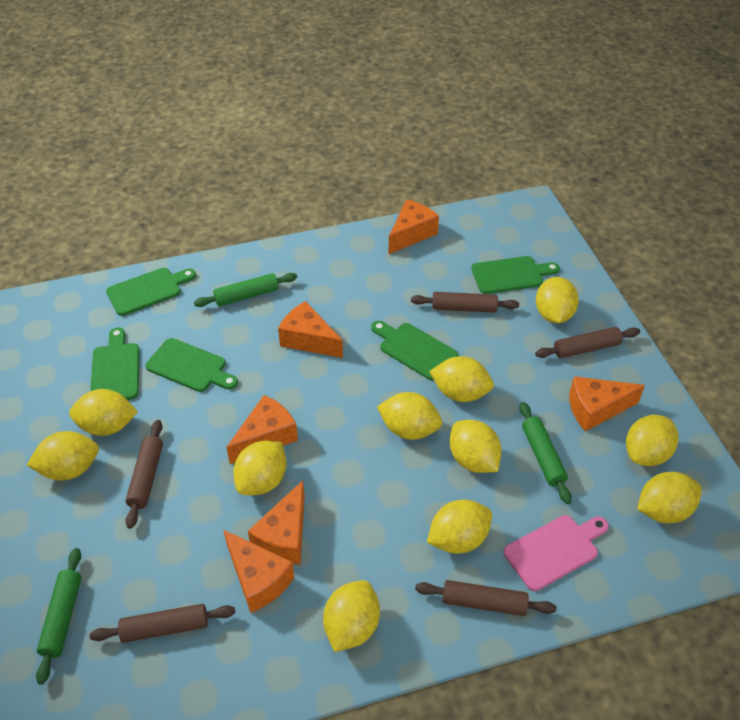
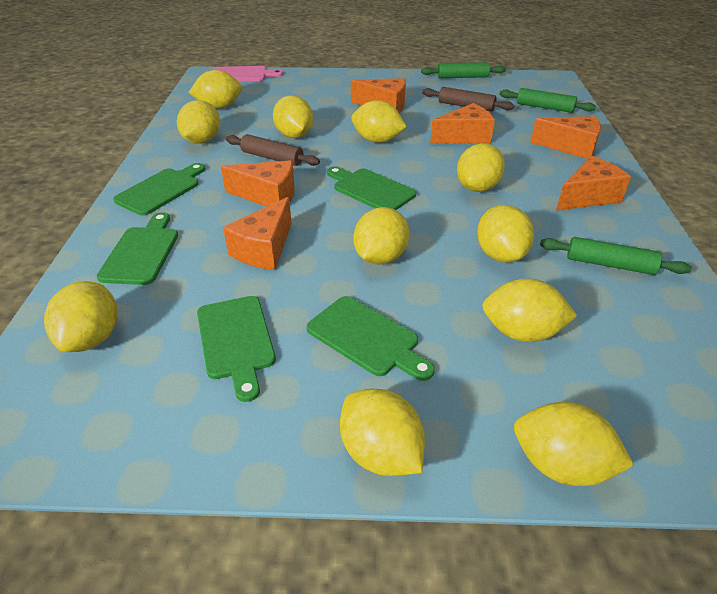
brown rolling pin: [90,604,235,643] [125,420,163,529] [411,292,519,313] [415,580,557,616] [535,327,640,358] = 5 -> [226,134,320,166] [422,87,514,112] = 2

